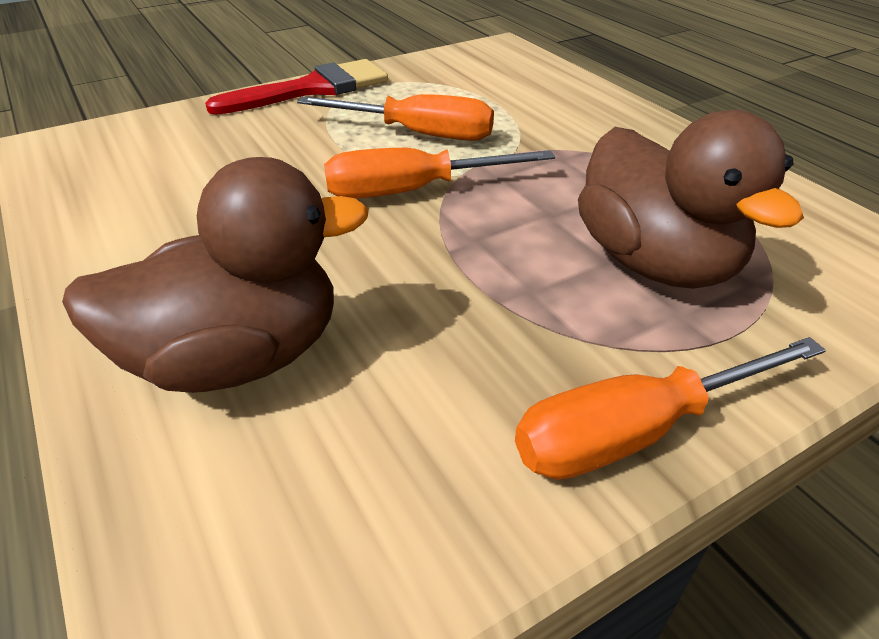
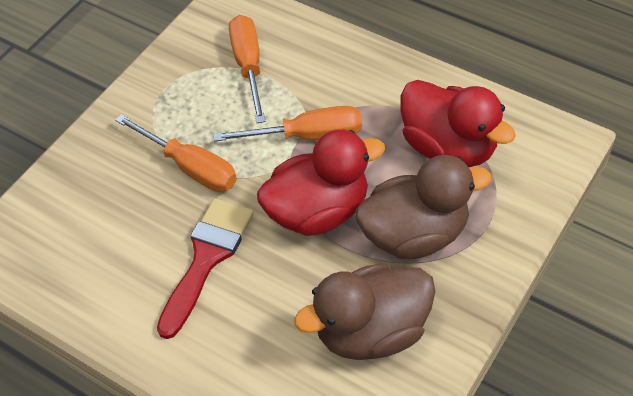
red duck: none = 0 -> [257,129,385,236] [400,80,516,167] = 2

